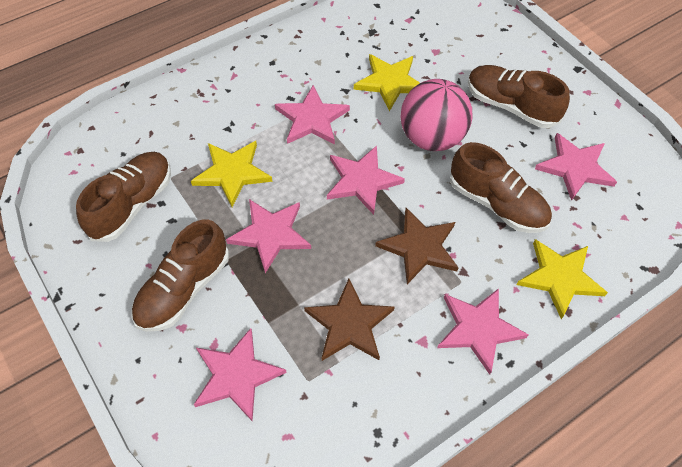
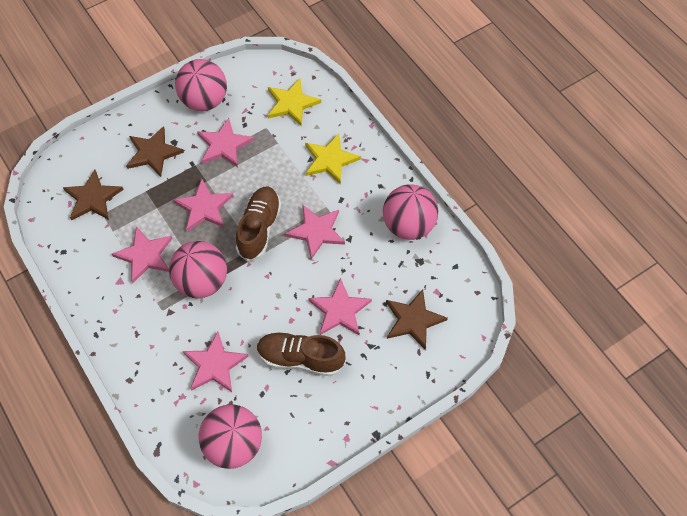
brown shoe: [76,152,171,242] [131,219,229,332] [450,142,552,233] [468,65,570,128] = 4 -> [236,187,281,262] [257,332,346,376] = 2
brown star: [304,279,394,361] [375,208,459,284] = 2 -> [63,170,124,221] [126,126,184,177] [386,289,448,350] = 3
pink ball: [400,79,472,151] = 1 -> [169,241,227,298] [175,59,227,111] [199,404,262,469] [383,184,438,240] = 4
yellow star: [191,141,272,207] [354,54,420,111] [517,239,608,319] = 3 -> [268,79,321,126] [305,133,361,185] = 2

